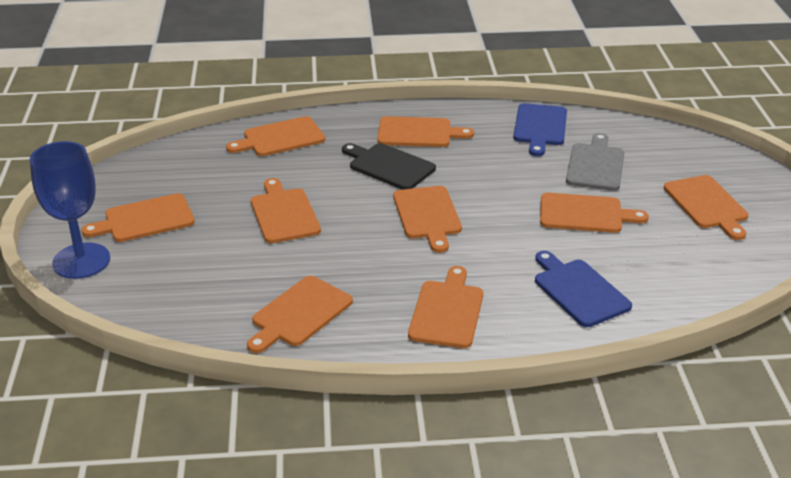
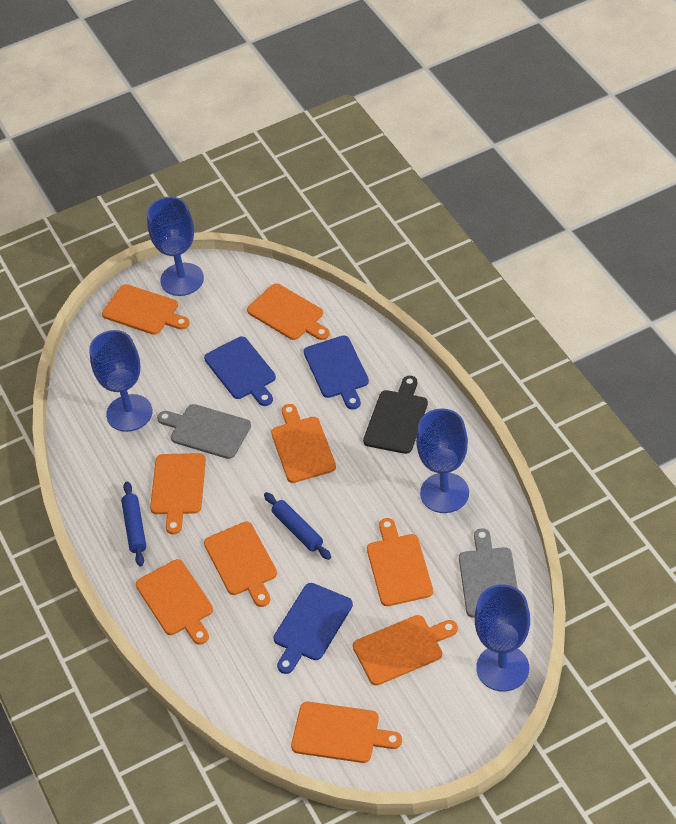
blue cutting board: [513,103,567,156] [535,251,632,327] = 2 -> [204,336,276,406] [273,583,353,674] [304,335,369,410] = 3
blue goblet: [30,141,110,279] = 1 -> [89,330,152,432] [147,197,204,296] [416,409,469,513] [475,585,530,691] = 4
blue rolling pin: none = 0 -> [121,481,146,566] [264,492,331,560] = 2
grey cutting board: [566,133,625,191] = 1 -> [157,404,251,459] [459,528,518,618] = 2

